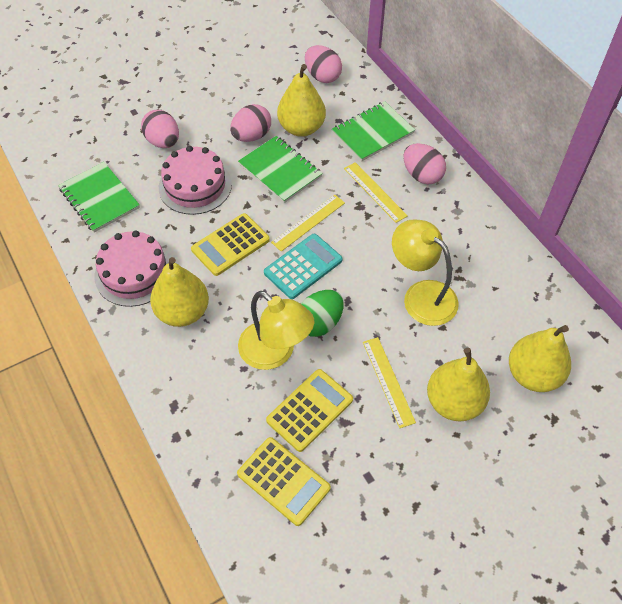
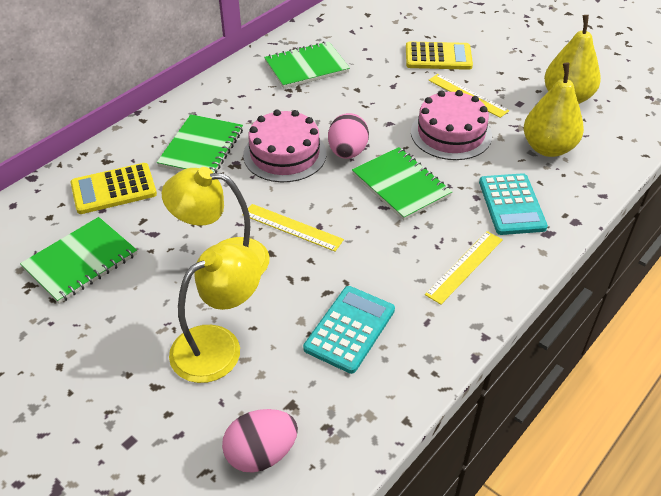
green egg: [301,290,343,337] = 1 -> none = 0
green notebook: [58,162,140,233] [238,136,323,203] [332,101,415,162] = 3 -> [20,217,137,304] [156,114,243,173] [264,41,350,89] [352,147,453,220] = 4
pink egg: [141,110,179,148] [230,104,271,142] [305,45,342,83] [404,143,446,184] = 4 -> [222,409,298,473] [328,113,369,159] = 2
turquoise calculator: [264,234,342,299] = 1 -> [303,286,395,374] [479,173,548,235] = 2
yellow calculator: [191,213,270,276] [237,437,331,526] [266,369,353,452] = 3 -> [71,163,157,214] [406,41,473,70] = 2
yellow pear: [150,257,209,327] [277,64,326,137] [427,348,490,421] [509,325,571,392] = 4 -> [524,63,584,157] [544,15,601,104] = 2

